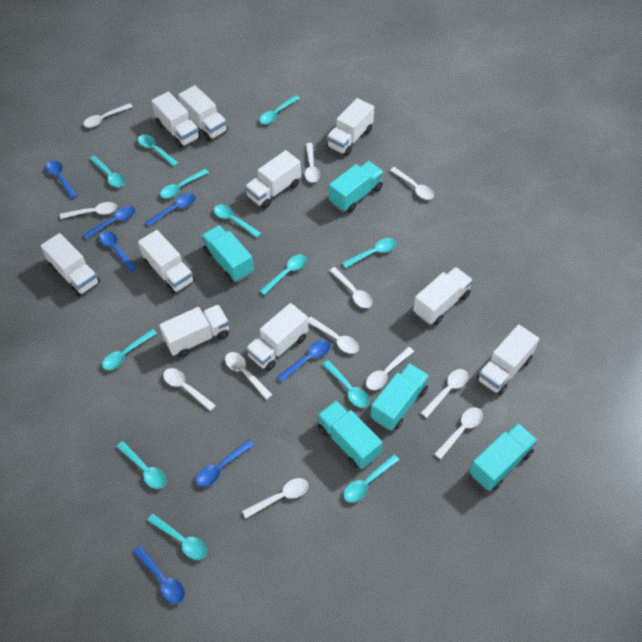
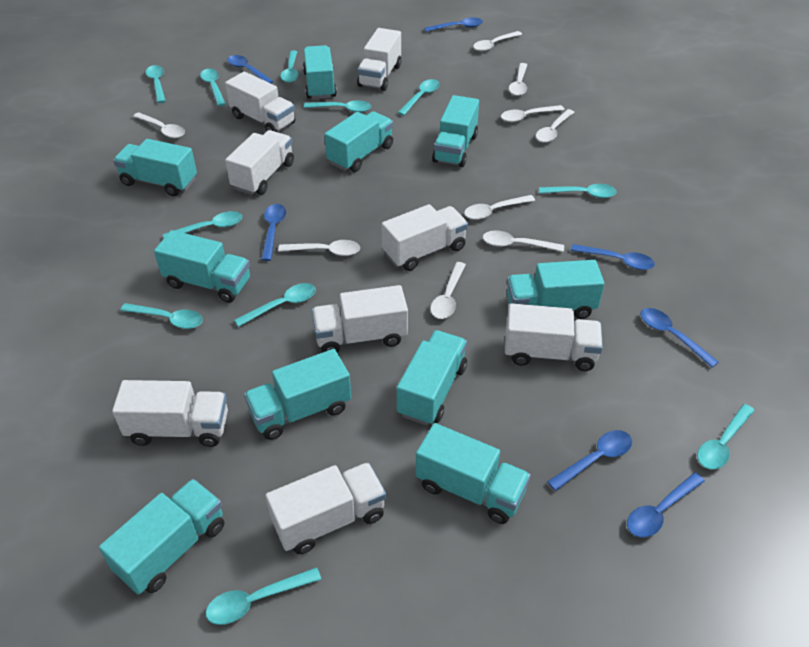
turquoise spoon: [90,156,125,187] [102,329,157,370] [116,441,166,489] [138,134,178,167] [147,514,207,560] [160,169,209,199] [214,205,261,238] [259,95,300,124] [260,254,307,295] [322,360,369,408] [342,238,396,268] [344,454,399,503] = 12 -> [120,303,203,329] [146,65,166,103] [163,211,242,238] [200,69,226,106] [206,567,322,625] [234,283,316,327] [280,50,299,83] [304,100,371,112] [397,79,440,116] [539,184,617,198] [697,404,755,470] = 11
turquoise truck: [201,225,254,282] [317,401,382,469] [329,161,384,213] [371,363,429,431] [469,423,538,491] = 5 -> [99,479,224,595] [113,139,197,196] [154,230,250,303] [244,349,351,440] [303,45,337,99] [324,111,393,172] [397,330,467,425] [416,423,531,524] [432,95,479,167] [507,260,604,319] = 10
white spoon: [60,202,117,219] [83,103,133,128] [163,368,216,411] [225,352,272,400] [242,478,308,518] [305,143,320,183] [308,317,359,354] [329,267,373,308] [366,347,414,390] [390,167,434,200] [421,369,469,418] [434,407,483,459] = 12 -> [133,112,185,138] [278,240,360,256] [430,262,466,319] [464,195,535,220] [473,31,522,52] [483,230,564,252] [501,105,564,122] [509,63,527,96] [536,109,574,143] = 9
white truck: [40,233,100,297] [138,230,195,294] [151,91,200,148] [159,305,229,358] [178,85,228,142] [245,150,301,209] [246,303,309,371] [327,98,374,156] [413,267,473,325] [477,324,539,395] = 10 -> [112,380,228,447] [225,71,295,132] [225,130,294,195] [265,462,386,554] [312,285,408,353] [357,28,401,91] [381,204,468,271] [505,303,603,371] = 8

